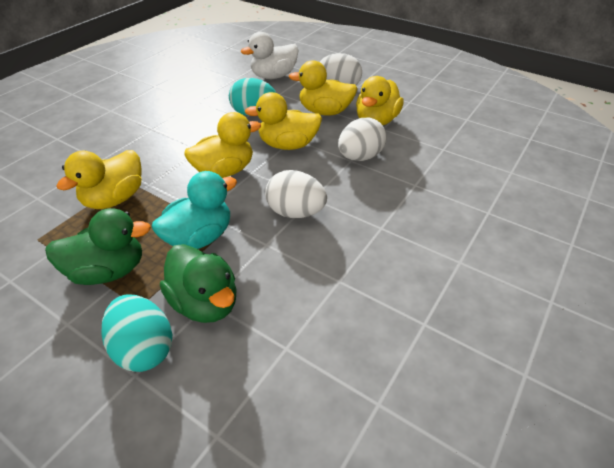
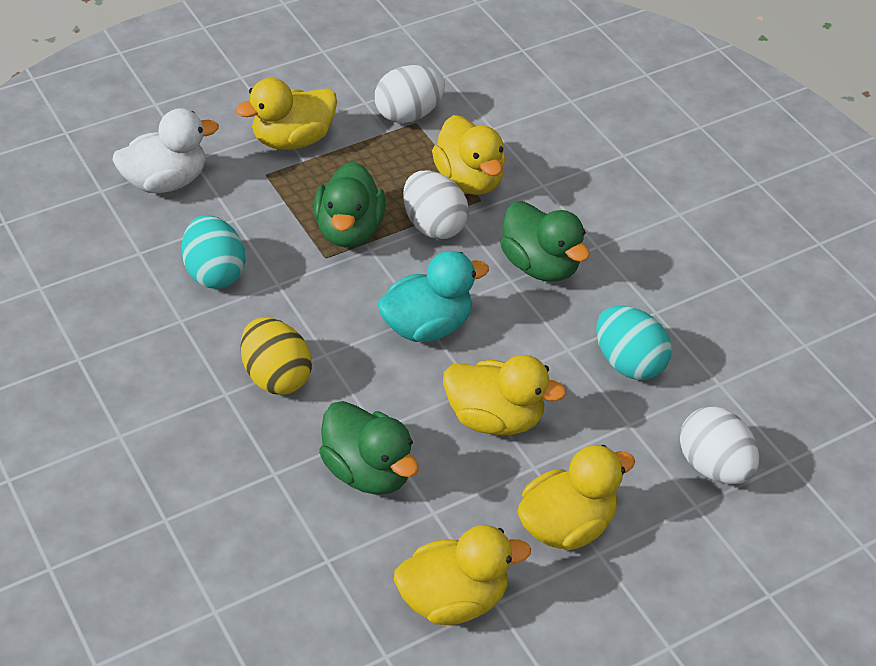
green duck: [45,208,151,285] [160,244,237,323] = 2 -> [314,161,386,247] [319,401,419,495] [500,201,590,282] = 3
yellow egg: none = 0 -> [241,318,312,395] = 1

